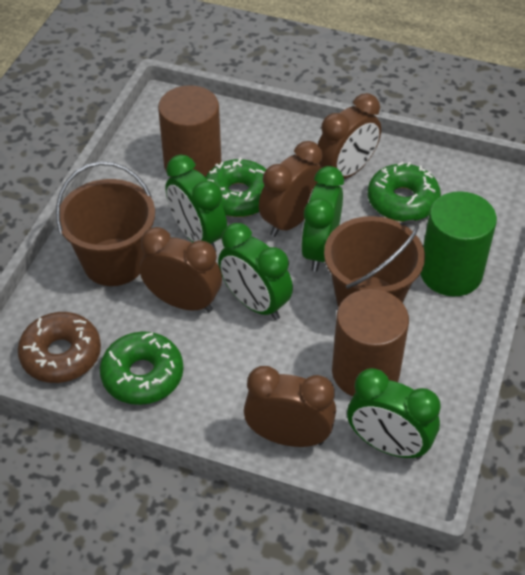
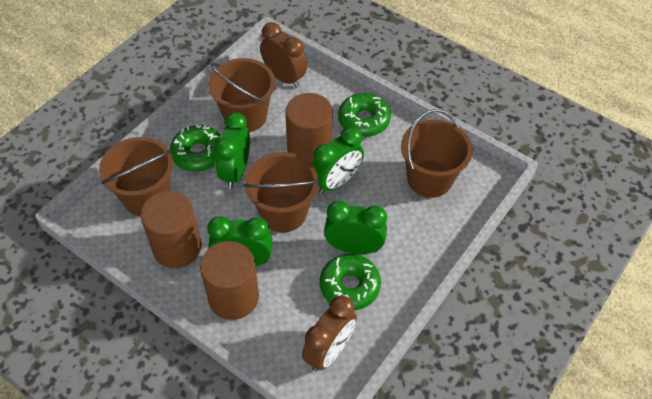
brown bucket: [56,162,155,286] [324,216,425,308] = 2 -> [99,137,173,216] [208,58,275,132] [243,152,320,232] [401,109,473,198] = 4
brown clock: [140,227,222,312] [244,366,336,447] [259,141,323,237] [318,93,381,179] = 4 -> [260,22,307,88] [302,295,357,371] = 2
brown cylinder: [158,85,221,177] [332,289,409,397] = 2 -> [141,191,201,268] [200,241,259,320] [286,93,333,164] = 3
brown donut: [18,312,101,383] = 1 -> none = 0
green cylinder: [420,191,497,296] = 1 -> none = 0

